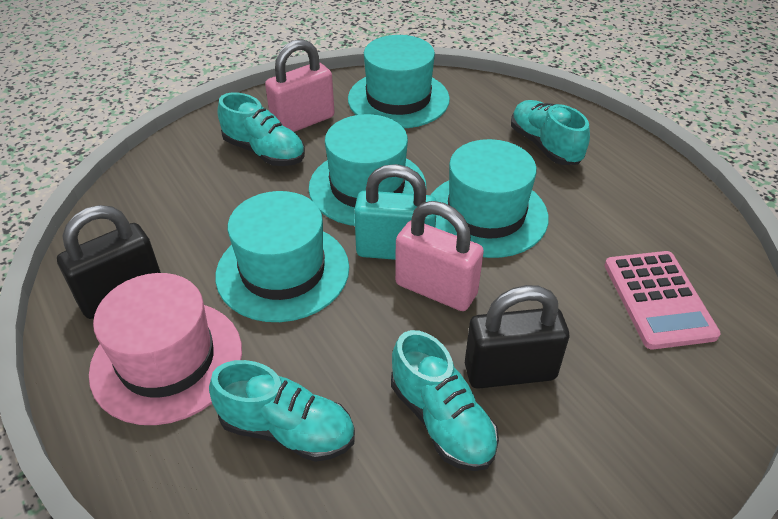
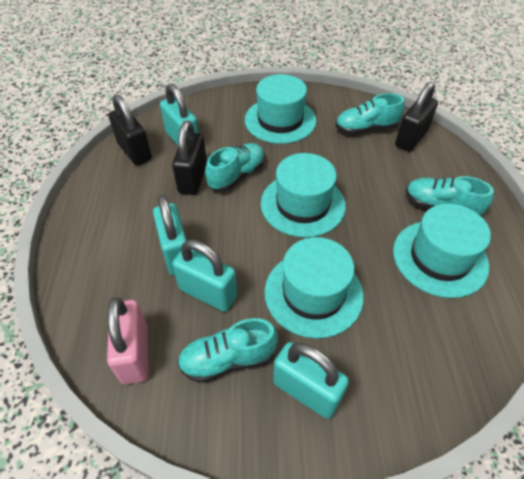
black padlock: [57,205,161,319] [465,285,569,389] = 2 -> [108,95,152,166] [172,120,207,195] [395,82,438,152] = 3
pink calculator: [604,251,720,349] = 1 -> none = 0
pink hat: [89,273,242,425] = 1 -> none = 0
pink padlock: [265,39,334,132] [395,201,484,311] = 2 -> [107,297,148,384] = 1
turquoise padlock: [354,164,436,260] = 1 -> [153,195,187,275] [160,83,199,145] [172,240,237,312] [273,342,349,419] = 4

